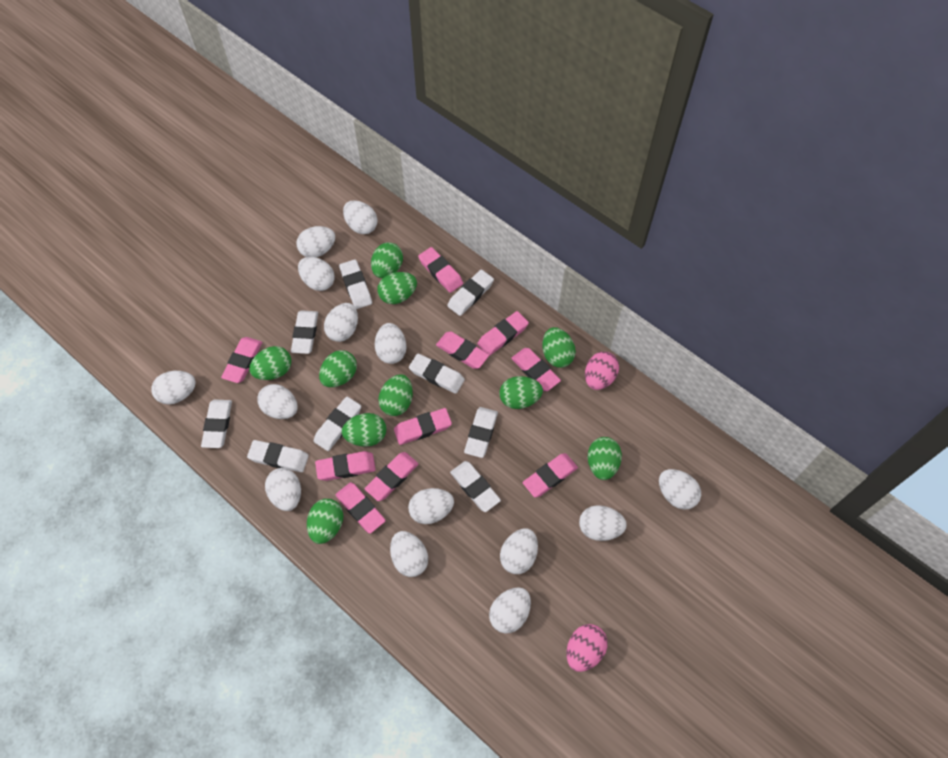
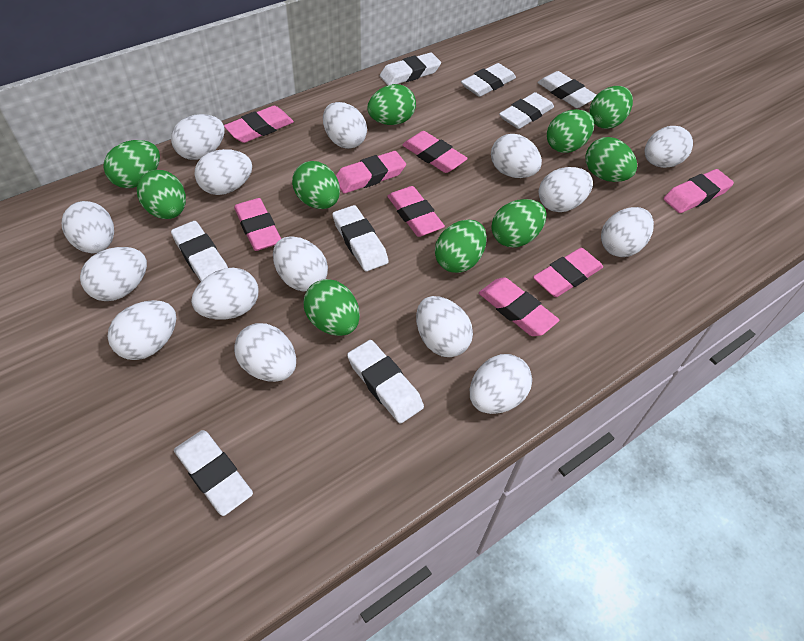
pink egg: [567,624,608,672] [585,352,619,390] = 2 -> none = 0
pink eraser: [221,337,262,383] [315,451,376,481] [335,482,386,534] [365,452,418,501] [394,408,452,445] [418,247,463,293] [436,332,489,369] [477,311,529,356] [511,348,561,391] [523,453,578,497] = 10 -> [224,106,294,143] [234,198,281,251] [336,151,406,194] [387,186,445,237] [402,131,468,173] [479,277,559,336] [533,248,603,297] [664,169,734,213] = 8
white egg: [151,371,196,405] [257,384,298,419] [265,468,301,511] [297,226,335,257] [298,257,335,291] [324,303,358,342] [343,200,377,234] [375,323,407,364] [390,531,428,577] [408,488,454,524] [489,587,531,634] [500,528,538,574] [579,505,627,541] [659,469,701,509] = 14 -> [62,201,114,253] [80,247,147,301] [107,300,176,360] [171,114,225,160] [191,268,258,320] [195,149,252,195] [234,323,296,382] [273,236,328,291] [323,102,367,149] [416,296,473,357] [470,354,532,414] [491,134,542,178] [539,167,593,212] [601,207,654,257] [645,126,693,168] = 15
white eraser: [201,399,232,448] [247,440,309,472] [291,311,318,354] [314,397,361,451] [339,259,372,309] [409,354,465,394] [447,270,494,316] [450,461,501,512] [464,407,498,458] = 9 -> [171,221,228,281] [174,430,253,516] [332,205,389,271] [347,340,424,424] [380,52,441,85] [461,63,516,97] [499,92,554,129] [537,71,596,108] = 8

